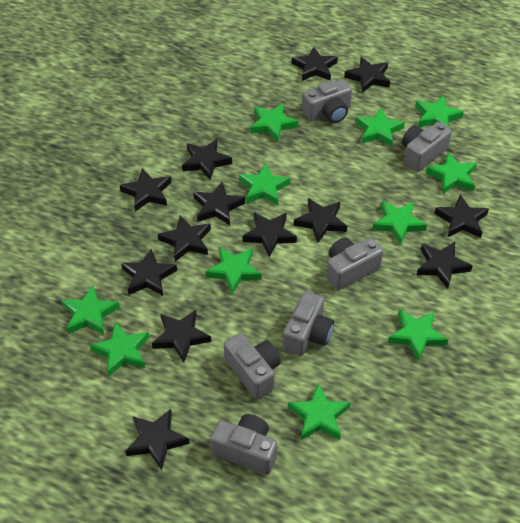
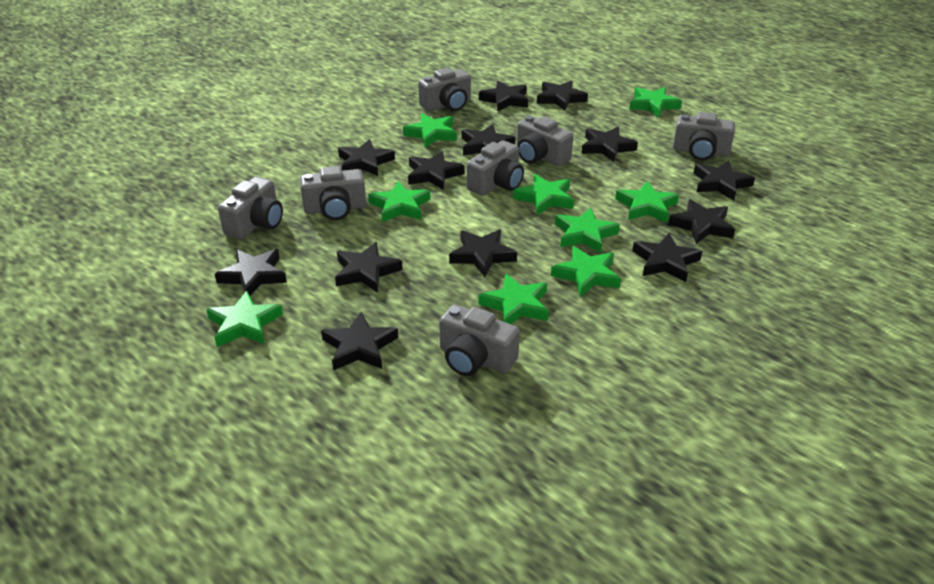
green star: [61,285,120,335] [90,322,149,377] [205,247,261,294] [239,163,291,205] [250,103,298,142] [288,383,351,440] [355,108,405,147] [372,201,427,245] [388,310,448,362] [415,95,464,127] [426,152,477,194] = 11 -> [206,291,283,347] [368,181,430,222] [403,113,457,148] [479,273,549,324] [513,174,574,215] [551,246,621,297] [555,207,620,253] [615,181,679,223] [629,87,682,118] = 9
grey camera: [210,414,277,475] [224,333,281,399] [282,291,334,356] [302,79,352,123] [326,238,383,290] [402,122,452,172] = 6 -> [218,177,283,239] [300,166,366,220] [418,68,471,111] [439,305,520,376] [467,141,524,196] [517,115,573,166] [673,112,735,160] = 7

